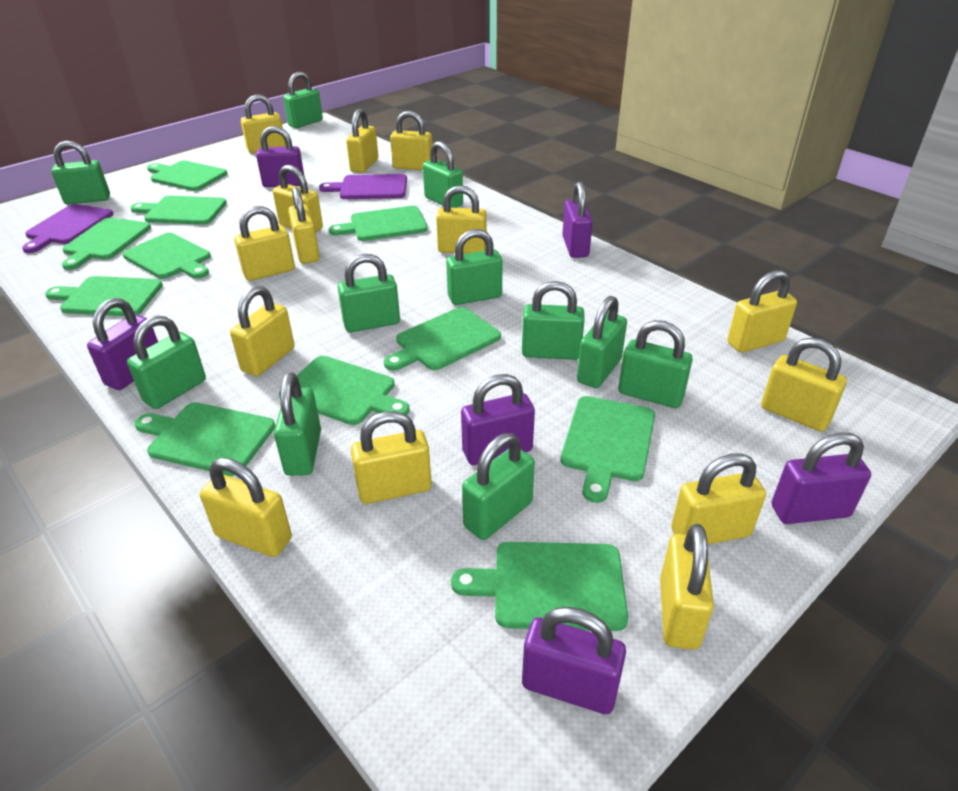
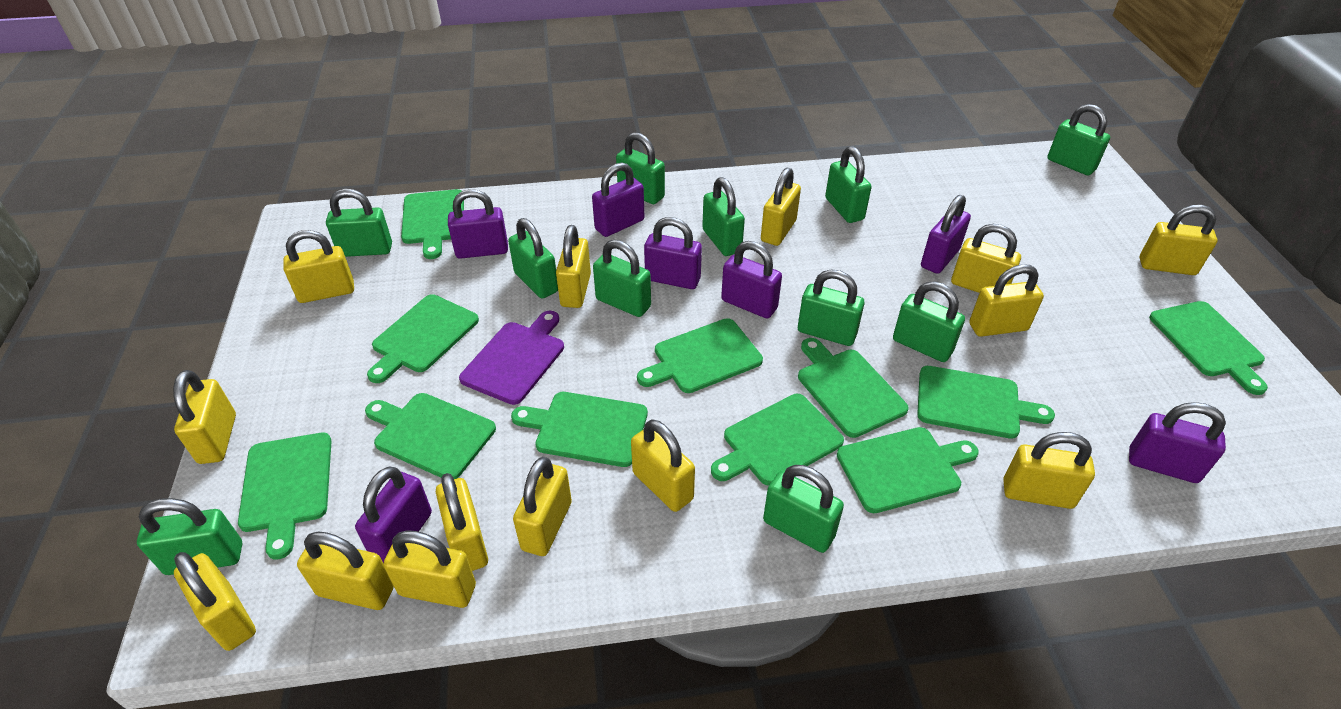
purple cutting board: [22,204,114,253] [319,174,407,199] = 2 -> [459,311,564,405] = 1
purple padlock: [87,298,158,390] [256,126,305,187] [461,374,535,465] [522,607,626,714] [562,181,593,258] [772,432,871,524] = 6 -> [355,467,432,564] [448,189,508,259] [592,163,644,237] [644,217,702,289] [721,241,782,319] [921,195,971,274] [1129,402,1226,483] = 7

